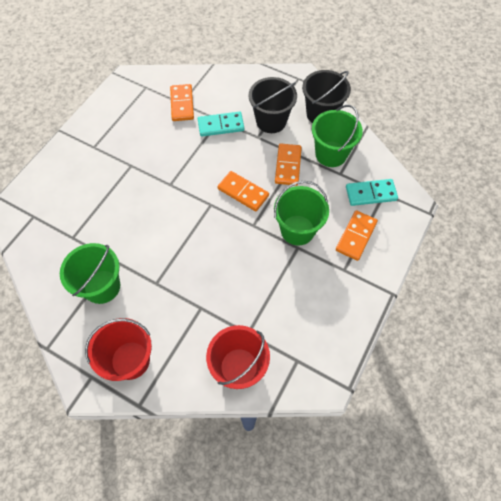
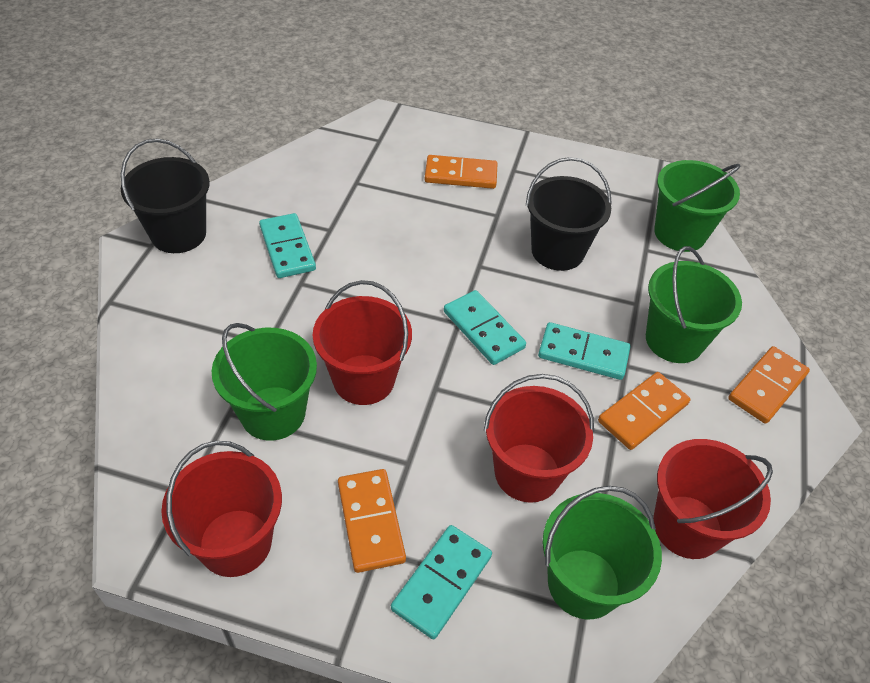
green bucket: [60,243,120,304] [274,181,329,246] [312,105,363,167] = 3 -> [212,323,317,441] [543,486,662,619] [646,246,742,363] [654,160,741,252] = 4
red bucket: [85,318,152,381] [206,325,270,389] = 2 -> [161,441,282,577] [313,280,412,405] [484,374,594,503] [653,439,773,559] = 4
turquoise domino: [198,112,244,137] [346,179,398,206] = 2 -> [259,213,316,278] [391,525,492,639] [444,290,526,365] [538,322,630,380] = 4

